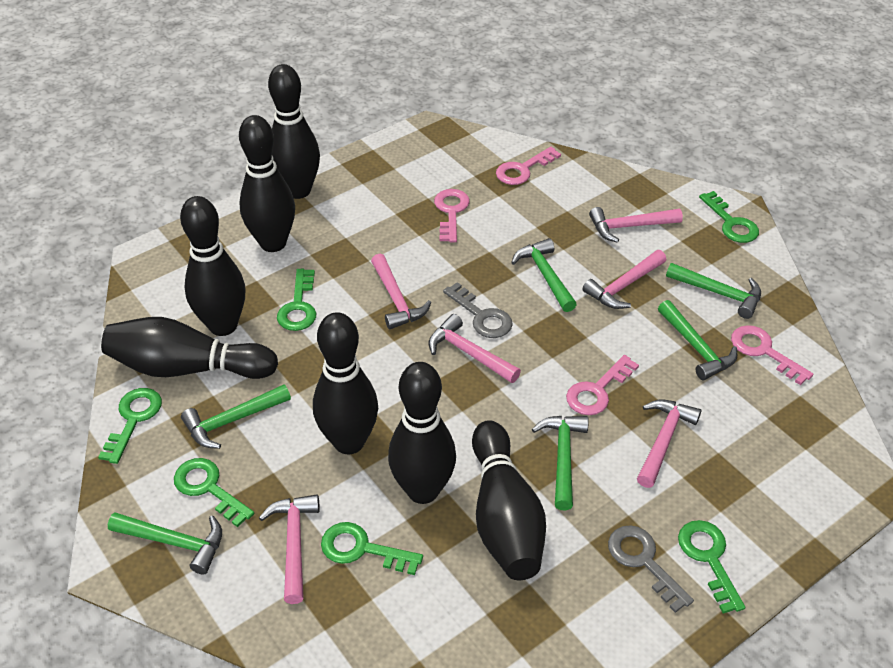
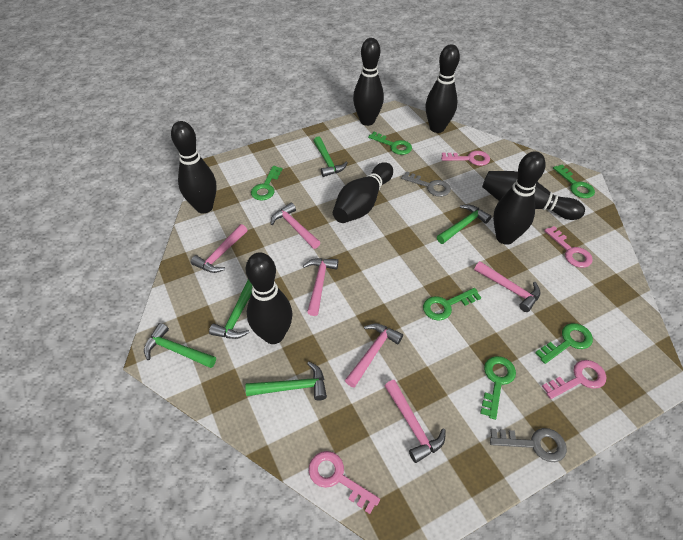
green hammer: [108,512,222,575] [181,385,291,449] [511,238,577,312] [532,416,589,511] [658,300,737,380] [666,263,761,319] = 6 -> [144,323,216,368] [209,280,252,339] [245,362,327,400] [314,136,347,177] [437,205,492,244] = 5

